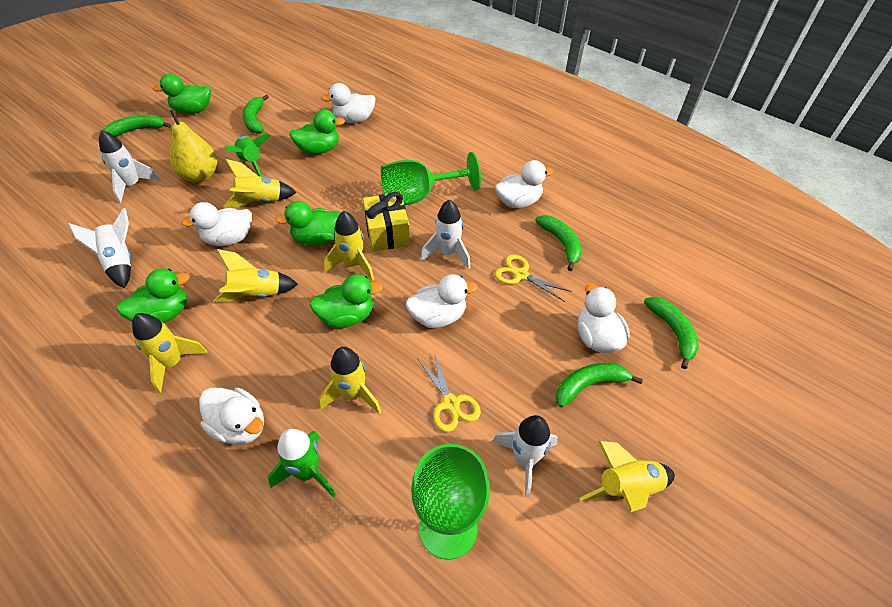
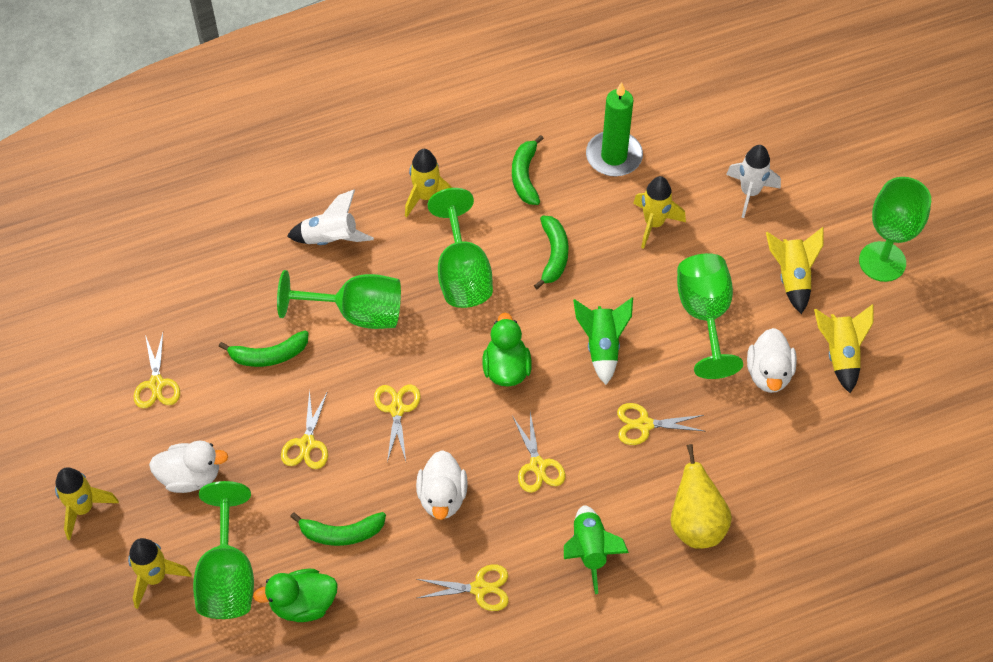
green banana: [103,115,171,137] [243,95,269,134] [535,215,582,271] [556,363,643,407] [644,297,699,369] = 5 -> [219,330,308,367] [290,512,386,546] [512,135,544,205] [534,215,569,289] = 4
green candle: none = 0 -> [586,82,643,177] = 1
green duck: [117,269,190,323] [153,74,211,114] [275,201,341,246] [289,110,345,154] [310,274,383,328] = 5 -> [253,569,338,622] [482,313,532,386] = 2
green goblet: [381,152,481,205] [411,444,490,560] = 2 -> [193,481,254,619] [277,270,401,329] [428,188,493,308] [677,253,743,379] [859,177,931,282] = 5
white duck: [181,202,252,246] [199,387,264,445] [321,83,376,123] [406,274,478,328] [495,160,553,208] [578,284,630,353] = 6 -> [149,441,228,493] [416,450,468,520] [747,328,797,393] = 3
white rocket: [68,208,131,288] [99,130,161,203] [421,199,470,269] [492,415,558,497] = 4 -> [287,190,374,245] [726,145,781,218] = 2
yellow gift: [363,192,410,252] = 1 -> none = 0
yellow scissors: [418,353,481,432] [495,254,572,302] = 2 -> [134,333,180,408] [281,390,328,469] [374,385,420,462] [417,564,509,611] [513,412,565,493] [617,403,704,445] = 6

